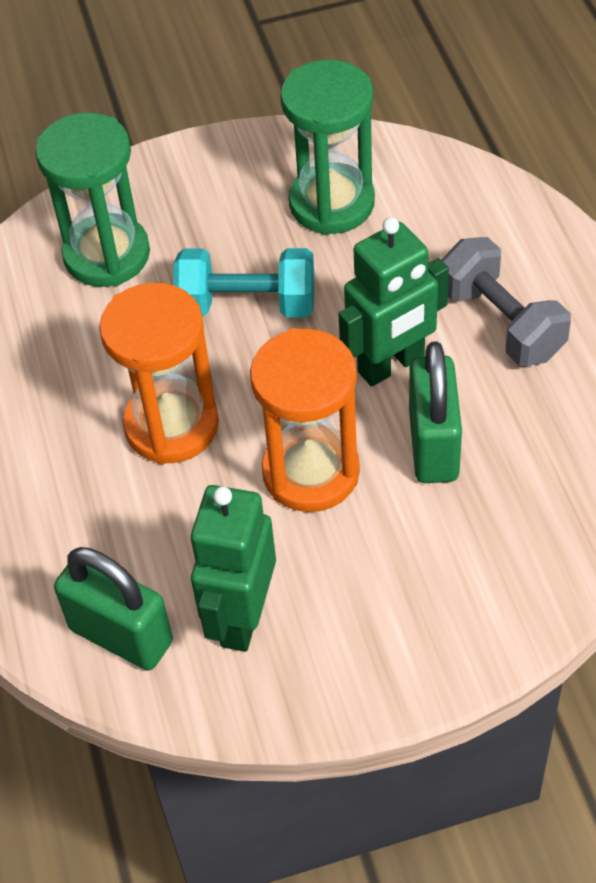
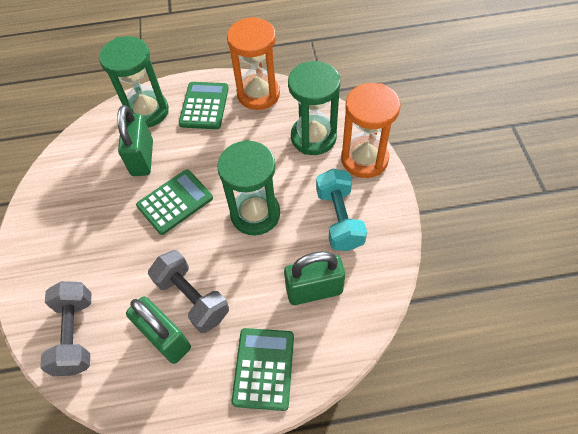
green calculator: none = 0 -> [136,169,213,235] [179,82,229,129] [232,328,294,411] = 3
green hourglass: [35,113,150,287] [280,60,375,235] = 2 -> [99,36,169,128] [217,140,280,235] [288,61,340,155] = 3
green padlock: [54,547,173,670] [409,341,462,483] = 2 -> [117,105,153,176] [126,296,191,364] [284,251,345,305] = 3
green robot: [190,485,276,652] [339,217,449,387] = 2 -> none = 0
grey dumbbell: [441,237,571,366] = 1 -> [40,281,91,376] [148,250,229,333] = 2

